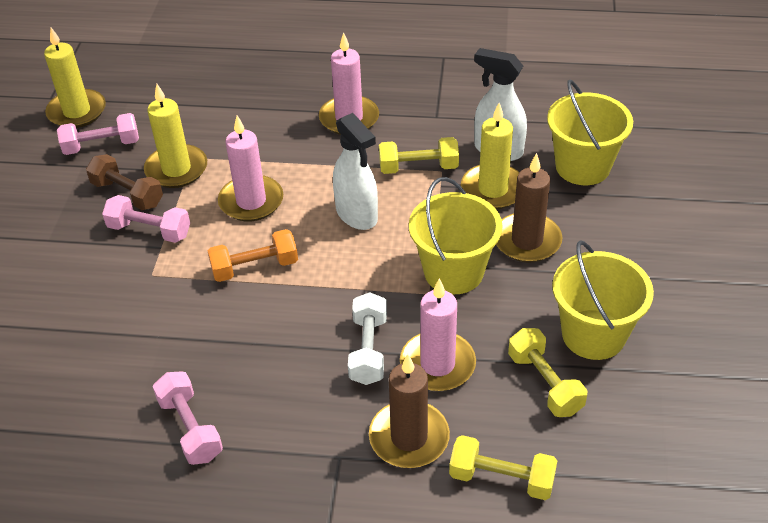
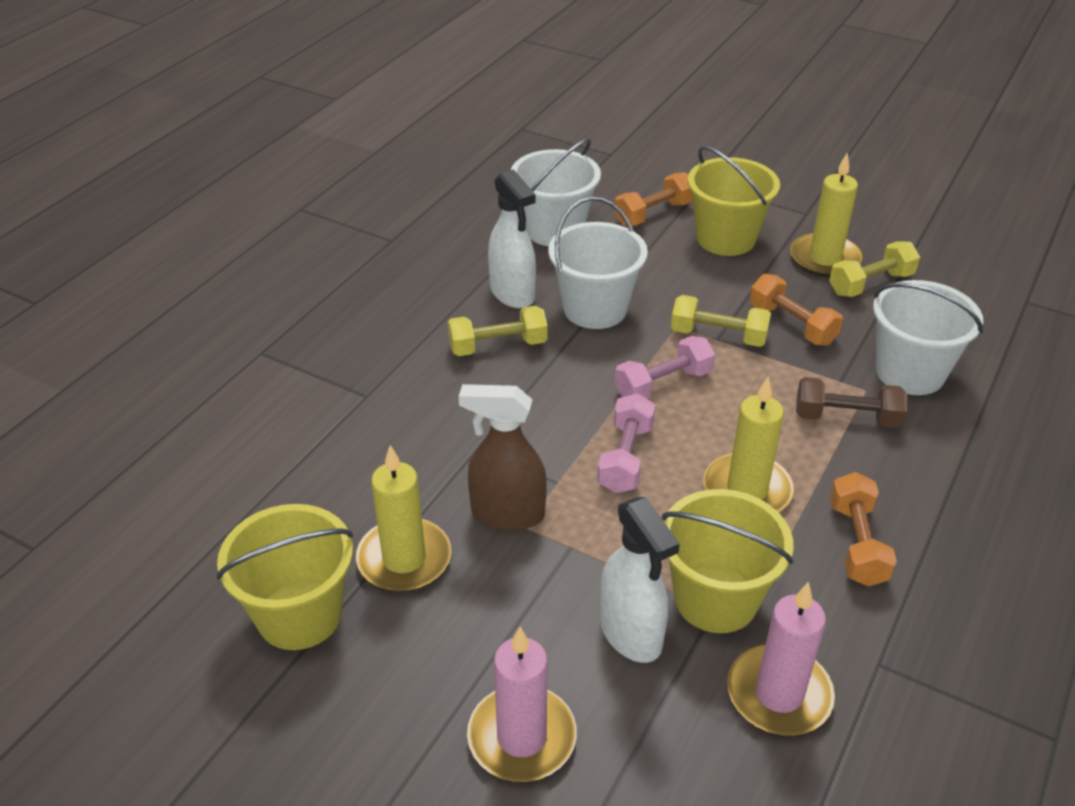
brown candle: [369,354,450,468] [496,153,562,263] = 2 -> none = 0
brown spray bottle: none = 0 -> [459,384,547,531] = 1
orange dumbbell: [208,229,298,282] = 1 -> [614,172,693,226] [750,274,843,346] [830,472,897,587] = 3
pink candle: [218,115,283,221] [319,32,379,135] [400,278,476,391] = 3 -> [467,627,577,782] [727,582,835,736] = 2
pink dumbbell: [57,113,139,155] [102,195,190,243] [153,371,223,465] = 3 -> [597,393,656,493] [615,336,715,399] = 2
white bucket: none = 0 -> [511,138,601,246] [548,197,648,329] [873,280,983,395] = 3
white dumbbell: [348,292,387,385] = 1 -> none = 0

